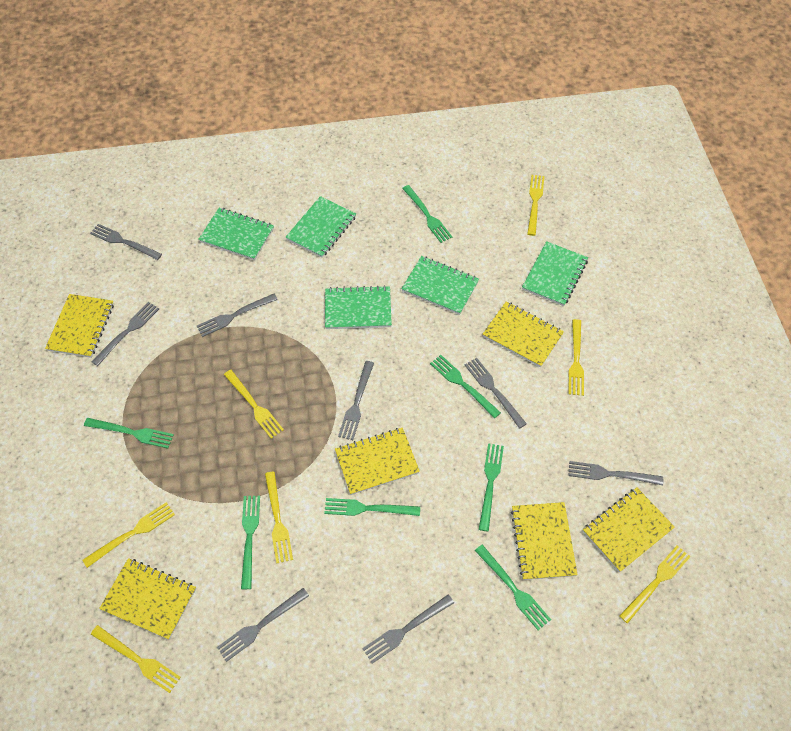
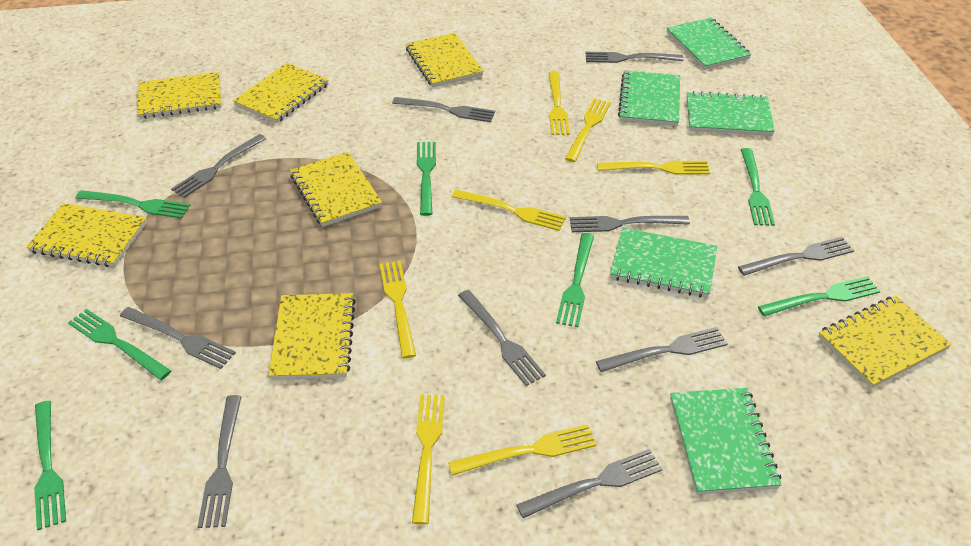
grey fork: [90,224,162,260] [91,302,159,366] [197,294,278,337] [217,588,309,662] [338,361,374,440] [362,594,454,664] [465,358,527,429] [568,461,663,485] = 8 -> [120,307,236,369] [171,134,266,198] [198,395,242,528] [392,97,495,122] [458,290,546,386] [516,449,663,518] [570,216,690,232] [586,52,684,63] [596,327,728,372] [738,237,855,276] = 10
yellow notebook: [45,294,114,358] [99,558,196,640] [335,428,420,495] [483,301,564,367] [511,502,578,580] [583,488,675,572] = 6 -> [26,203,147,267] [137,72,221,119] [233,63,329,123] [268,293,356,380] [290,152,382,227] [406,33,484,87] [818,295,952,388] = 7

